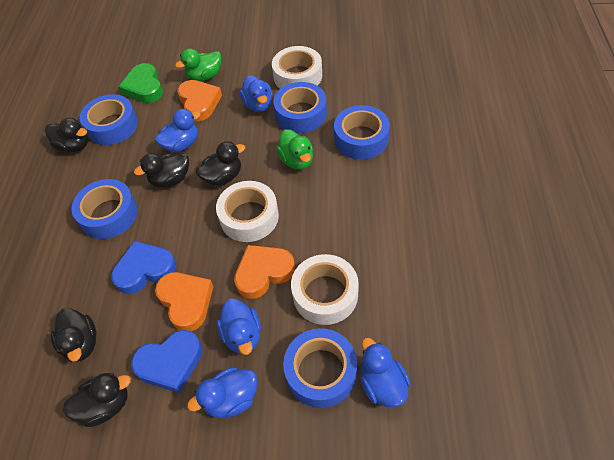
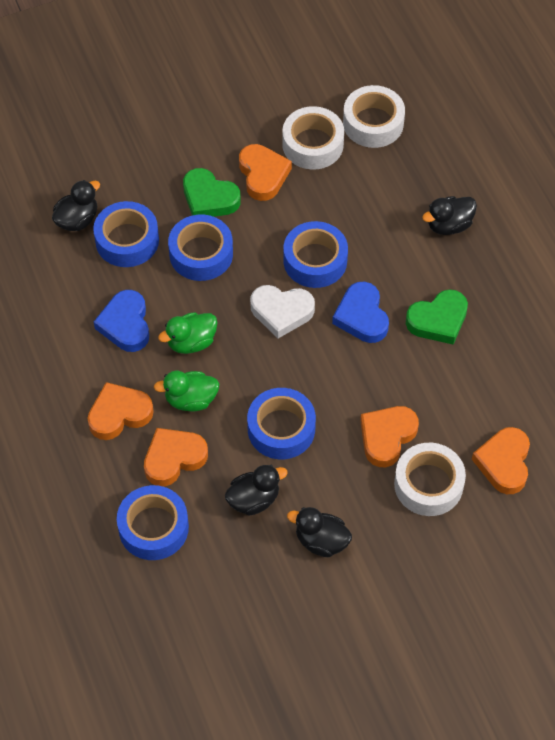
black duck: [45,118,88,152] [51,308,97,362] [63,373,131,427] [134,153,189,187] [196,141,245,186] = 5 -> [52,180,100,231] [225,465,288,516] [287,507,352,557] [422,196,477,235] = 4
blue duck: [155,109,201,152] [187,367,258,418] [217,299,261,355] [240,75,273,112] [360,338,410,407] = 5 -> none = 0
green heart: [118,63,163,103] = 1 -> [183,168,241,217] [406,289,468,345] = 2
orange heart: [155,272,213,331] [177,80,222,121] [234,245,295,299] = 3 -> [87,382,154,440] [144,428,208,487] [239,144,292,201] [360,406,419,467] [472,427,530,494] = 5
white heart: none = 0 -> [250,285,315,338] = 1

